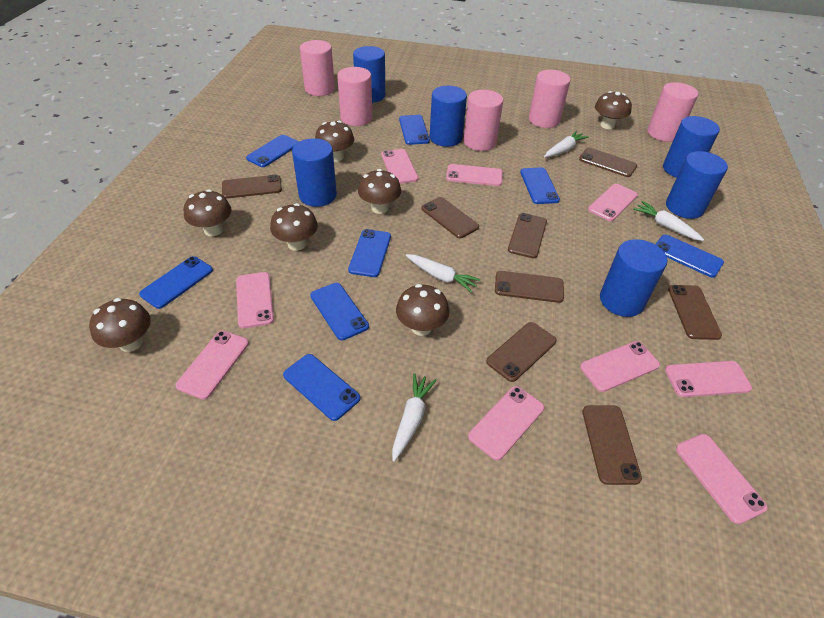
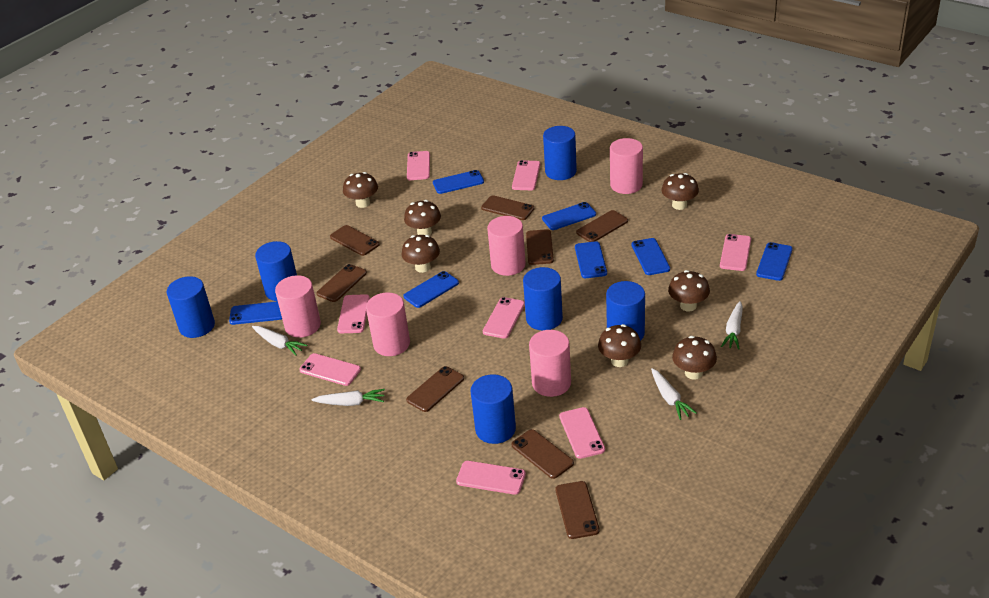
blue phone: [139,256,213,309] [246,135,299,167] [283,354,360,421] [310,283,369,341] [348,229,391,277] [399,115,430,145] [520,167,560,204] [655,234,724,278] = 8 -> [229,301,282,325] [403,271,459,308] [433,170,484,194] [542,202,596,230] [575,241,607,278] [631,238,670,275] [756,242,793,281] = 7
pink phone: [176,330,249,400] [236,272,274,328] [381,149,418,184] [446,164,503,186] [468,386,544,461] [580,341,660,392] [588,184,638,221] [665,361,752,397] [676,434,768,524] = 9 -> [299,353,361,386] [337,294,370,333] [407,151,430,180] [456,461,526,495] [483,297,525,339] [512,160,540,190] [559,407,605,459] [720,234,751,271] = 8

